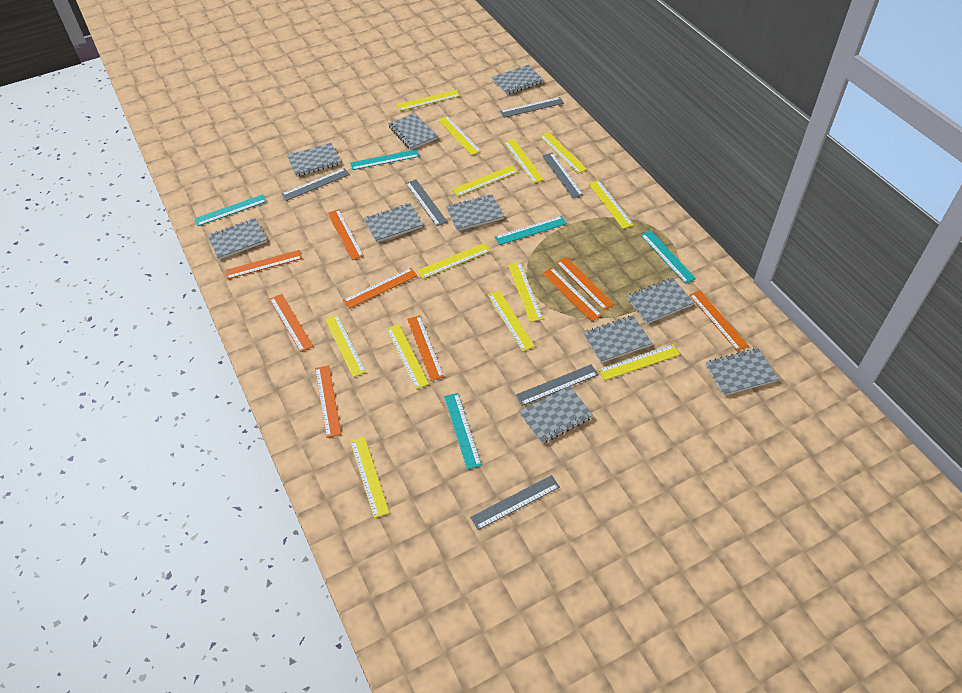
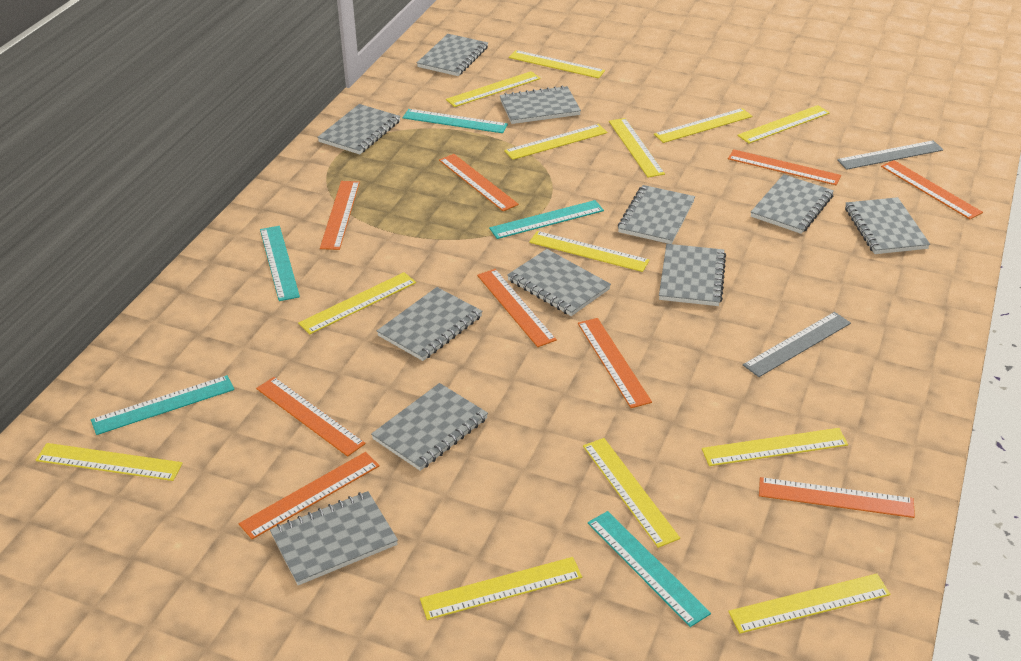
grey notebook: [207,218,267,259] [287,143,341,177] [364,203,423,243] [388,113,438,150] [446,194,504,231] [492,65,544,95] [519,386,593,444] [583,315,652,363] [627,278,694,324] [706,348,778,396] = 10 -> [270,491,398,585] [317,104,401,155] [371,383,488,471] [377,287,482,361] [417,34,488,76] [500,86,581,124] [507,249,611,316] [618,185,695,244] [659,244,726,306] [751,174,834,234] [845,197,930,254] = 11
grey ruler: [282,168,350,201] [406,179,448,226] [470,475,560,530] [500,97,564,118] [516,364,598,406] [542,153,583,198] = 6 -> [743,312,851,377] [837,140,943,170] = 2

